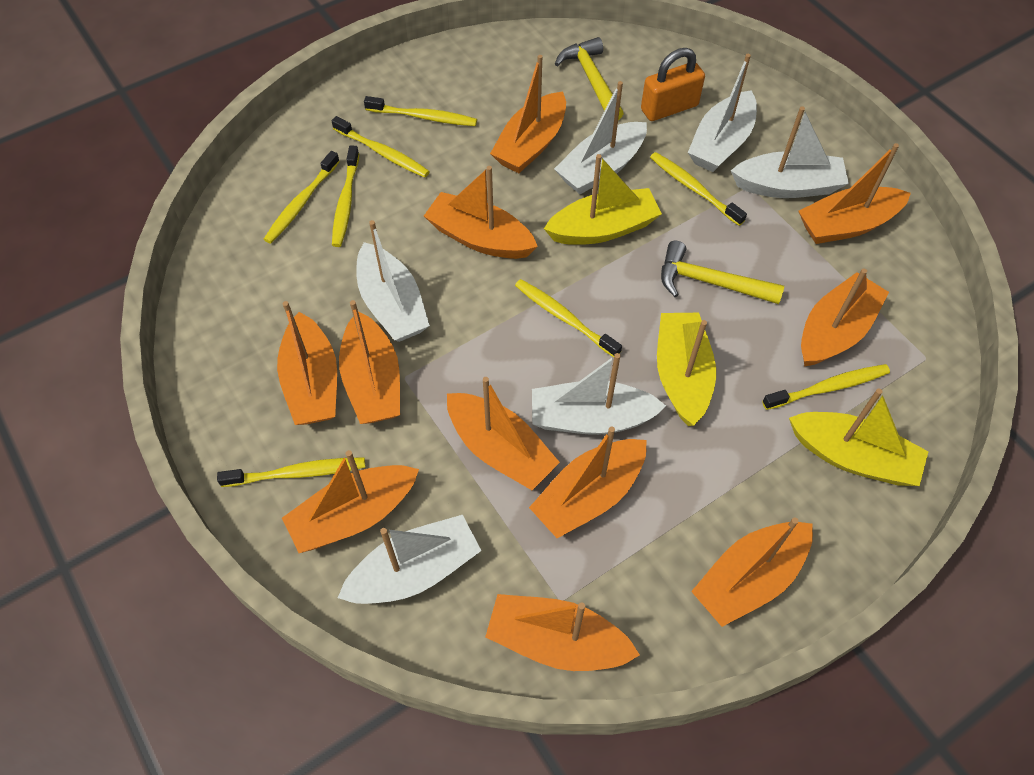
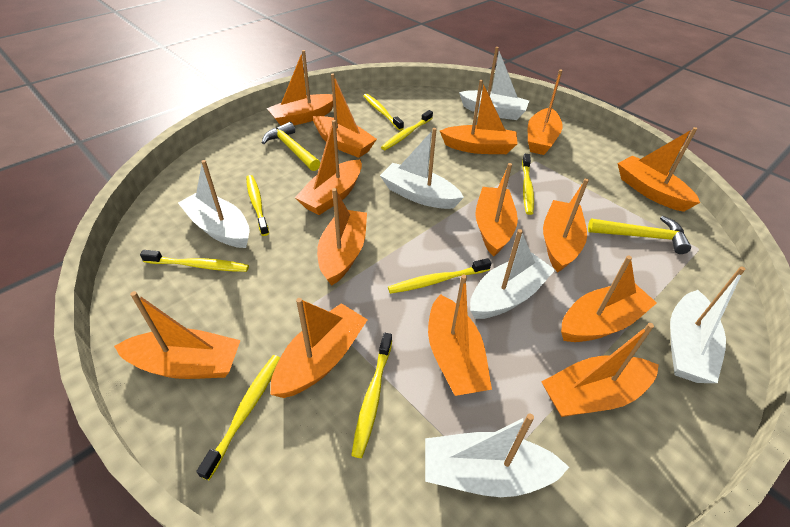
orange boat: [277,301,337,425] [282,450,419,553] [339,300,400,424] [424,166,538,259] [447,377,560,490] [485,594,640,671] [490,55,566,173] [529,426,647,538] [691,517,813,627] [798,143,911,244] [801,269,889,367] = 11 -> [114,291,241,379] [267,50,333,126] [270,298,368,398] [295,120,362,215] [313,73,377,158] [317,188,367,286] [428,274,492,396] [440,80,518,154] [475,163,518,257] [528,69,563,155] [541,323,659,417] [543,178,589,273] [561,256,657,342] [617,127,700,212] = 14
orange padlock: [641,48,705,121] = 1 -> none = 0
yellow boat: [544,154,662,245] [657,313,716,426] [789,388,929,486] = 3 -> none = 0

